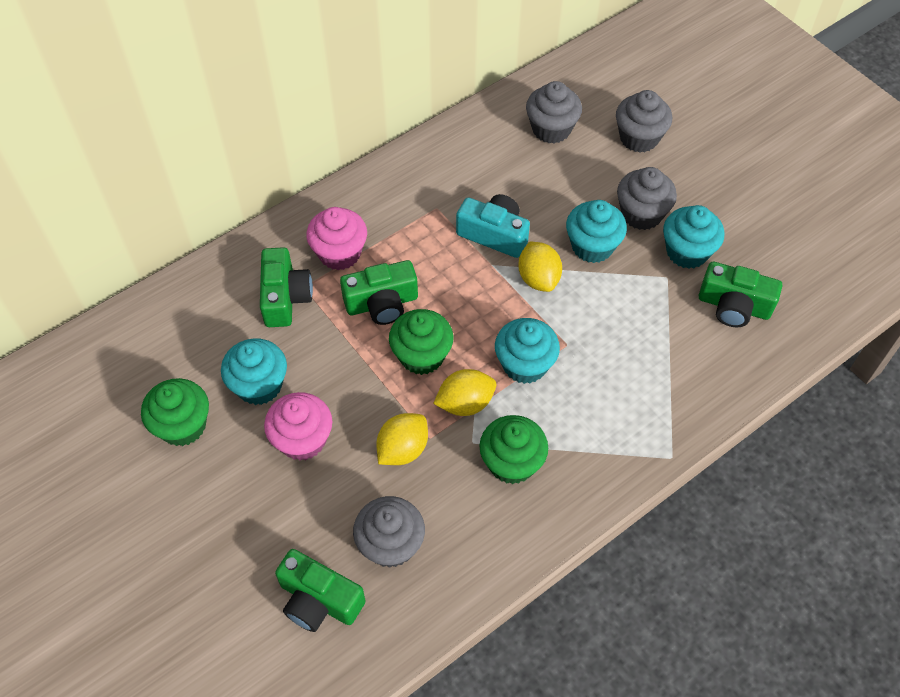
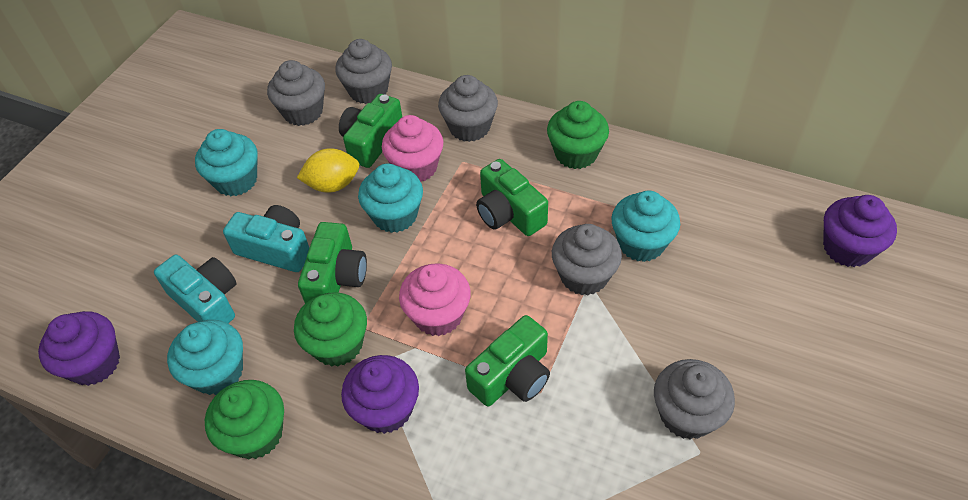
grey cupcake: [353,496,425,568] [526,81,582,143] [616,90,672,152] [617,167,677,230] = 4 -> [267,60,325,126] [335,39,392,104] [438,75,498,142] [552,224,622,296] [654,359,735,440] = 5
purple cupcake: none = 0 -> [38,311,120,386] [341,355,419,434] [823,195,897,267] = 3
turquoise camera: [456,194,530,258] = 1 -> [154,255,237,323] [223,205,309,272] = 2
yellow lemon: [376,413,428,465] [433,369,496,416] [518,242,562,292] = 3 -> [297,148,359,193] = 1

